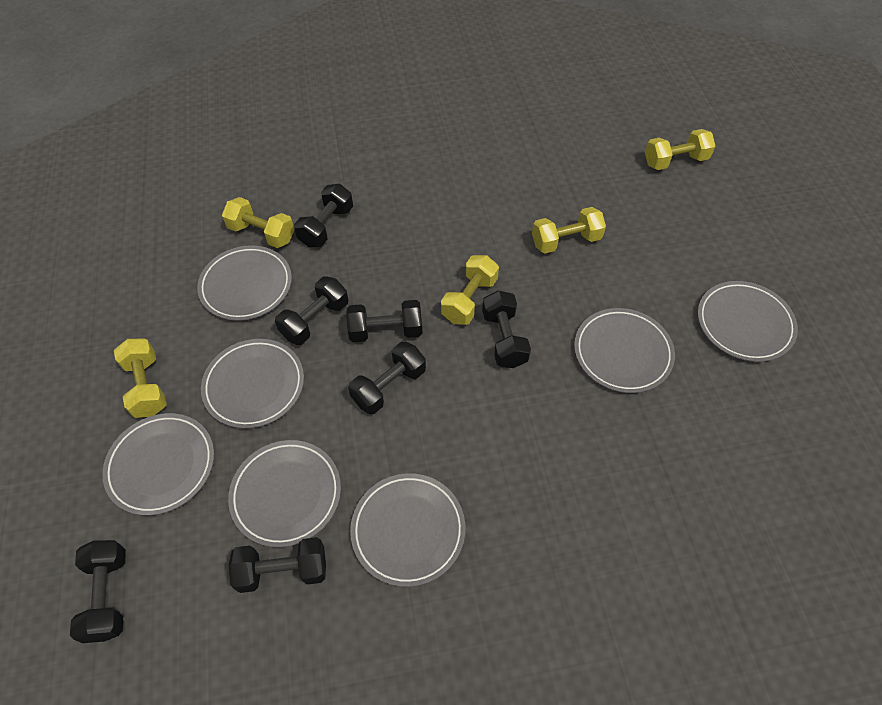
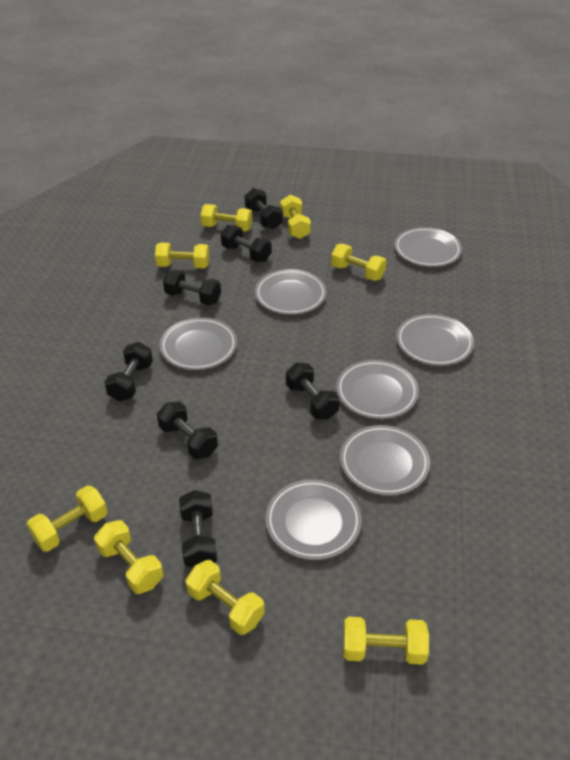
yellow dumbbell: [114,339,167,418] [222,197,295,248] [441,255,499,325] [532,207,606,254] [645,129,715,170] = 5 -> [27,486,108,552] [94,520,163,594] [155,243,210,268] [185,560,264,635] [200,204,252,231] [280,195,311,239] [331,244,386,281] [343,617,429,665] = 8

